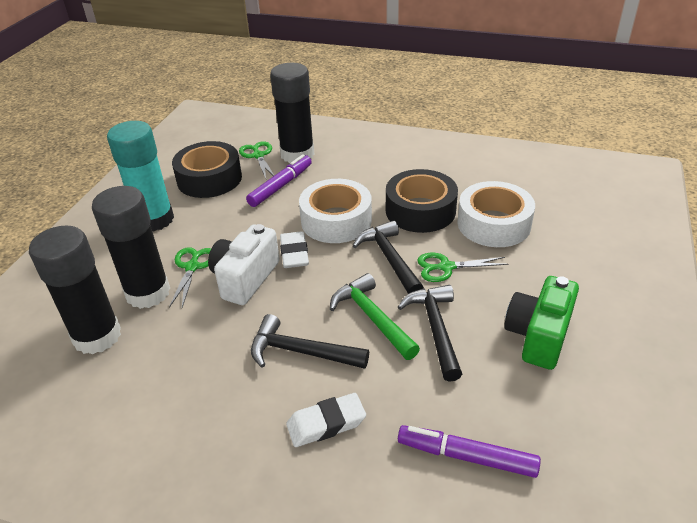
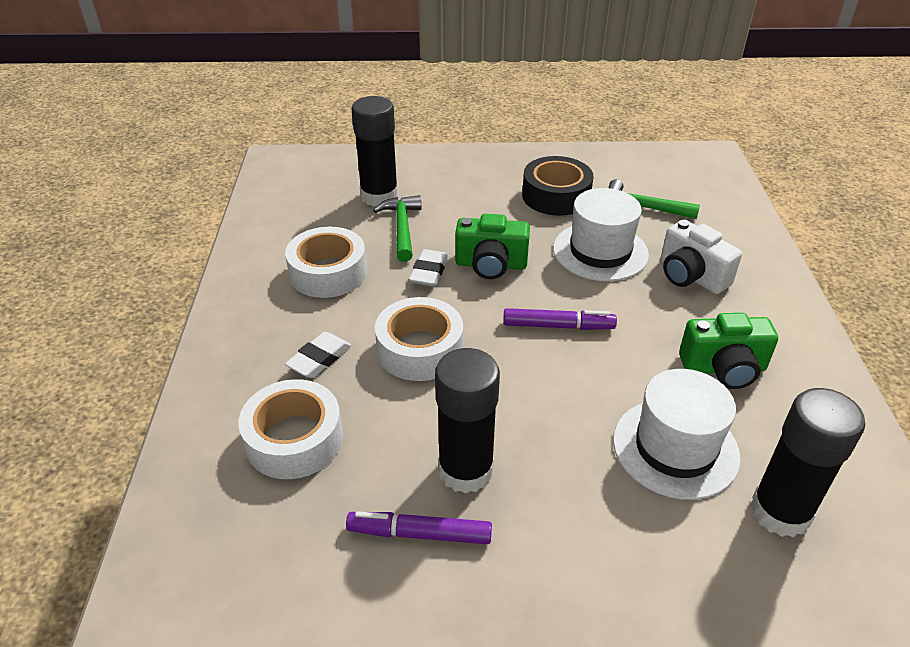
black hammer: [251,314,369,369] [353,220,424,294] [398,285,462,382] = 3 -> none = 0
black tape: [172,141,242,198] [386,169,458,233] = 2 -> [522,156,593,216] = 1
green camera: [504,276,579,370] = 1 -> [455,214,530,279] [679,313,778,389] = 2
green hammer: [330,273,420,360] = 1 -> [373,195,422,262] [609,179,700,219] = 2
green scissors: [169,247,211,308] [239,141,274,178] [417,253,508,282] = 3 -> none = 0
turquoise glue stick: [107,121,174,231] = 1 -> none = 0
white hat: none = 0 -> [553,188,649,281] [613,369,741,500] = 2
white tape: [299,179,372,243] [457,181,535,247] = 2 -> [238,379,343,479] [285,227,367,298] [375,297,463,381] = 3

